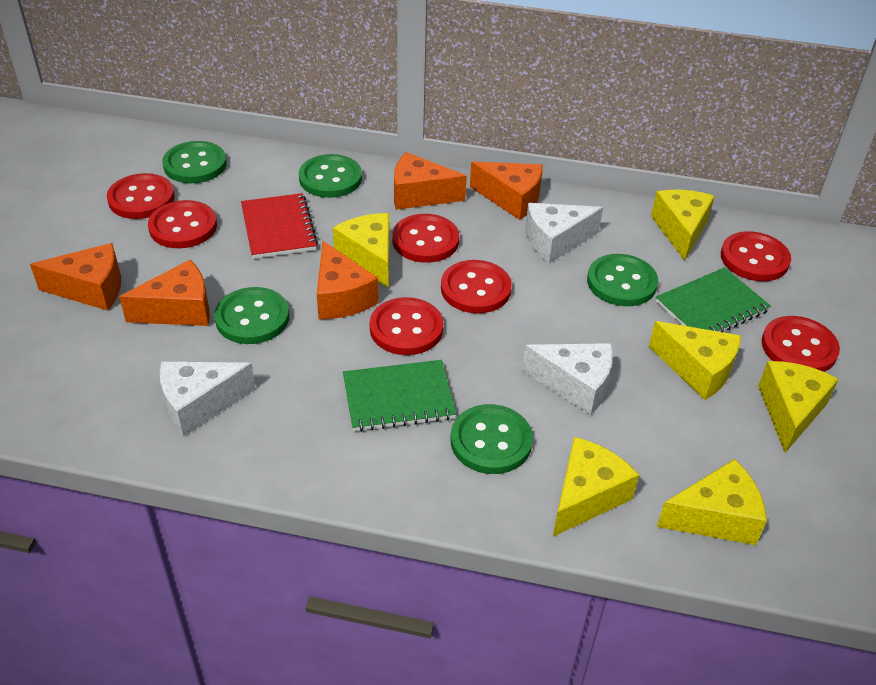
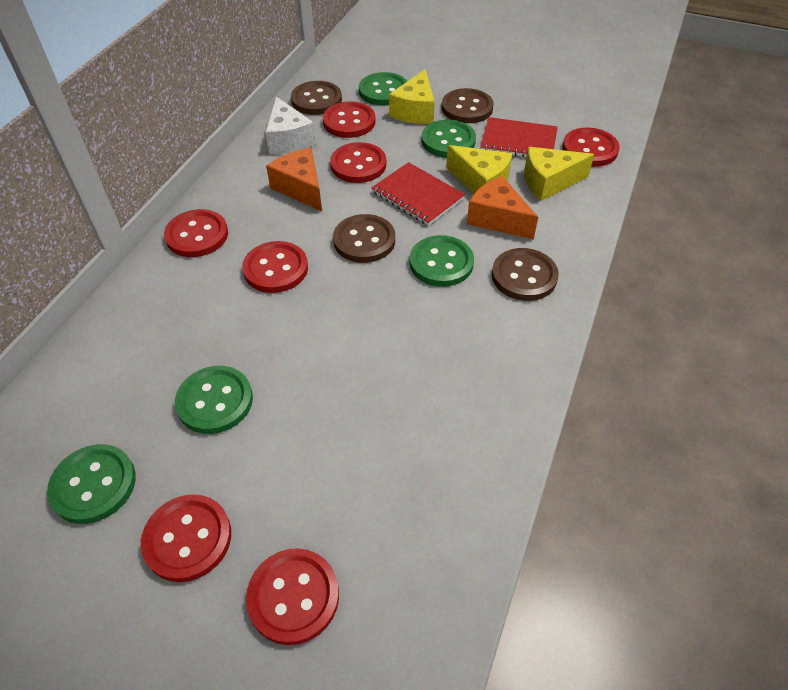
brown button: none = 0 -> [291,81,342,115] [333,214,395,263] [442,88,494,123] [492,248,559,301] = 4
green notebook: [343,360,456,432] [656,267,771,332] = 2 -> none = 0
orange cheese: [30,243,121,311] [119,260,210,326] [317,241,378,319] [394,152,467,210] [470,161,543,220] = 5 -> [266,148,322,211] [467,176,538,239] = 2
red notebook: [241,193,318,259] = 1 -> [371,162,465,226] [481,117,558,157] = 2
white cheese: [160,361,255,437] [522,343,613,416] [525,203,603,263] = 3 -> [265,97,316,154] = 1
yellow cheese: [333,213,389,288] [553,437,639,536] [649,321,741,400] [651,190,715,261] [657,459,767,545] [758,361,839,453] = 6 -> [389,69,435,124] [446,145,513,193] [524,147,594,201] = 3

